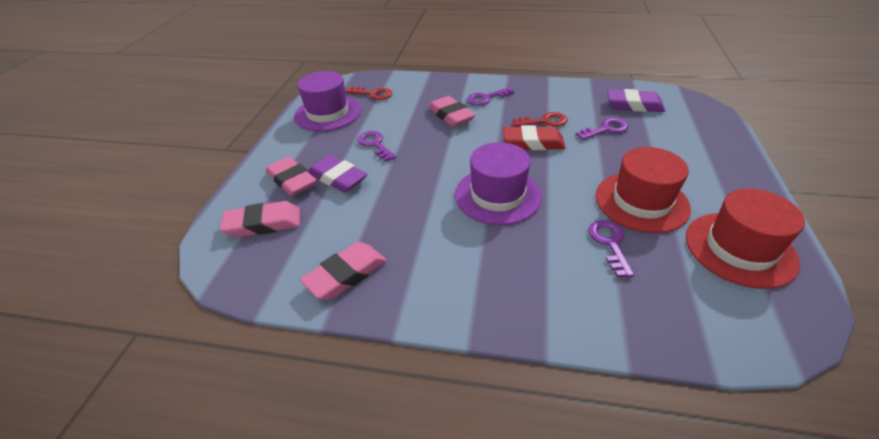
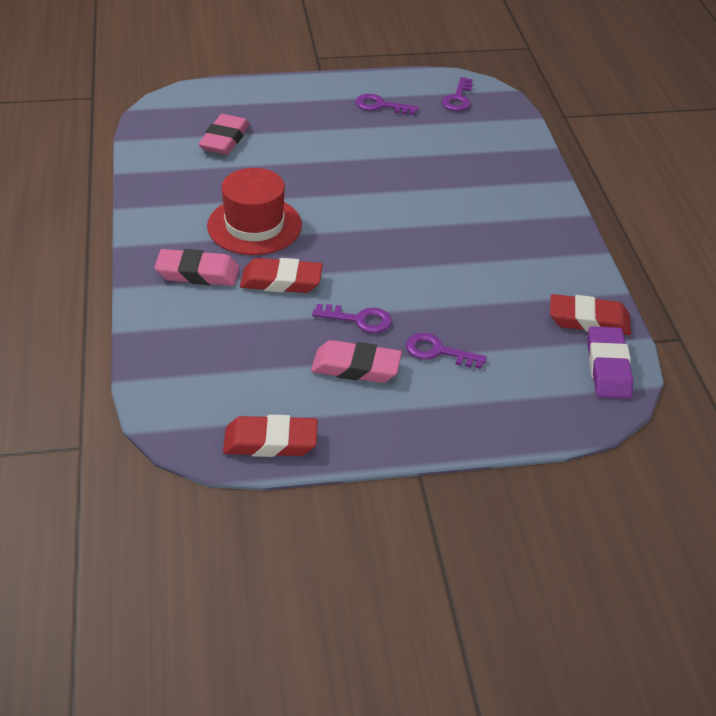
pink eraser: [220,201,300,238] [266,156,317,196] [300,242,387,300] [428,96,475,127] = 4 -> [155,249,240,286] [199,114,250,154] [311,340,402,383] = 3
purple eraser: [308,155,367,193] [607,89,665,112] = 2 -> [587,326,633,399] = 1
purple hat: [294,71,361,131] [455,142,542,225] = 2 -> none = 0
red eraser: [503,125,566,150] = 1 -> [223,415,318,457] [240,258,323,293] [550,294,631,335] = 3
red hat: [595,147,691,233] [686,188,805,289] = 2 -> [207,168,302,255] = 1
red key: [345,87,392,100] [513,112,568,127] = 2 -> none = 0

